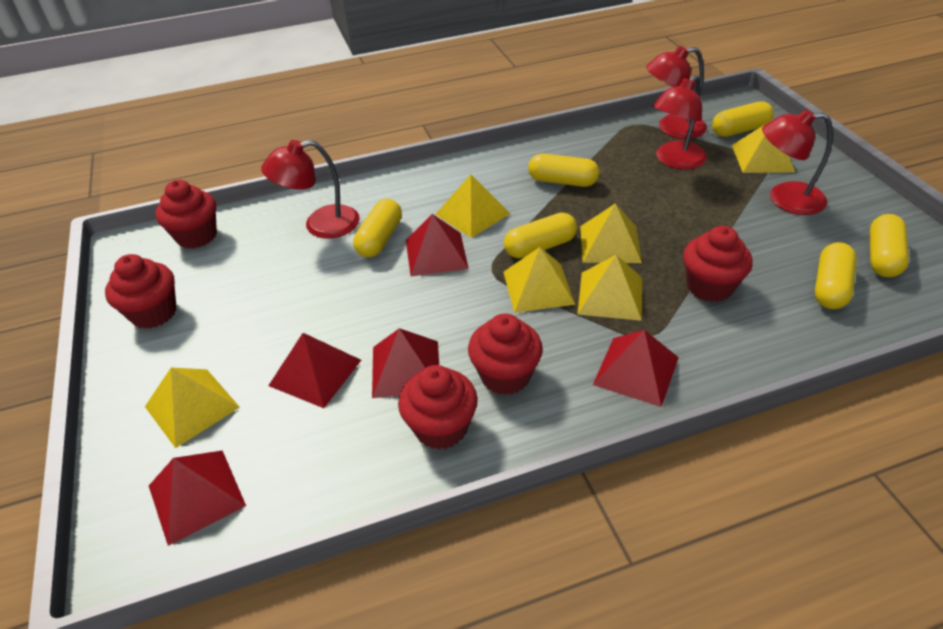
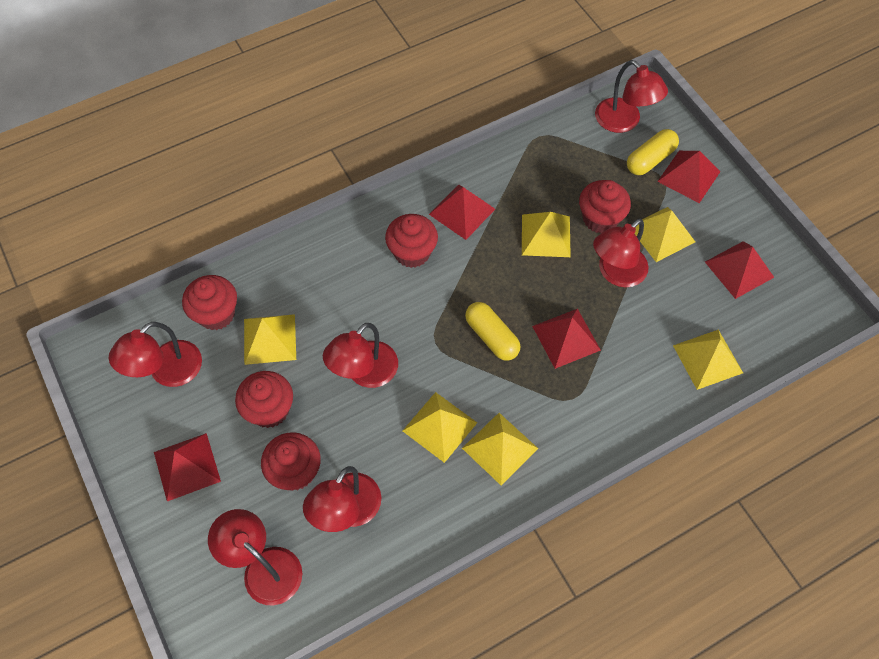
red lamp: [261,140,360,238] [646,46,707,139] [653,75,707,170] [762,109,833,215] = 4 -> [109,322,202,387] [208,509,302,606] [303,466,381,532] [323,323,398,388] [593,219,648,287] [595,60,668,133] = 6
yellow capsule: [353,199,402,257] [504,213,577,258] [528,154,599,187] [712,101,774,137] [815,242,857,309] [870,214,909,278] = 6 -> [465,302,520,361] [627,129,679,175] = 2

